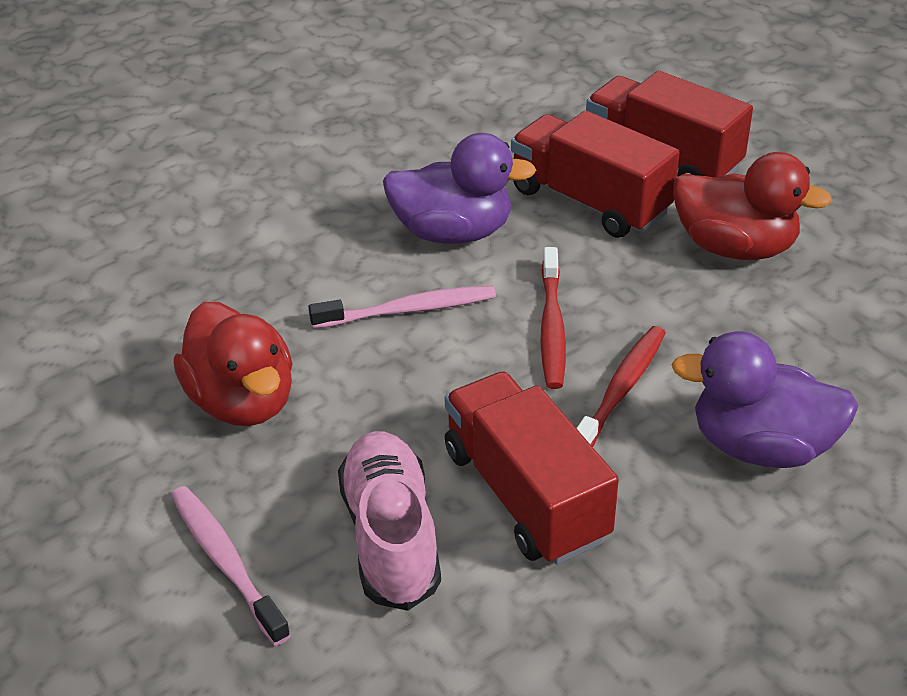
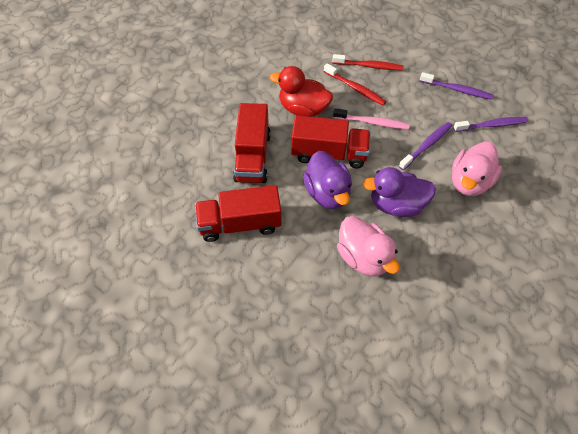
pink duck: none = 0 -> [337,216,400,276] [452,142,502,196] = 2
pink shoe: [338,431,441,611] = 1 -> none = 0
pink toothbrush: [171,486,291,646] [308,286,496,329] = 2 -> [333,108,410,130] = 1
purple toothbrush: none = 0 -> [399,122,452,170] [419,72,493,100] [453,117,529,132] = 3
red duck: [174,302,293,426] [673,152,832,260] = 2 -> [270,66,333,117] = 1

